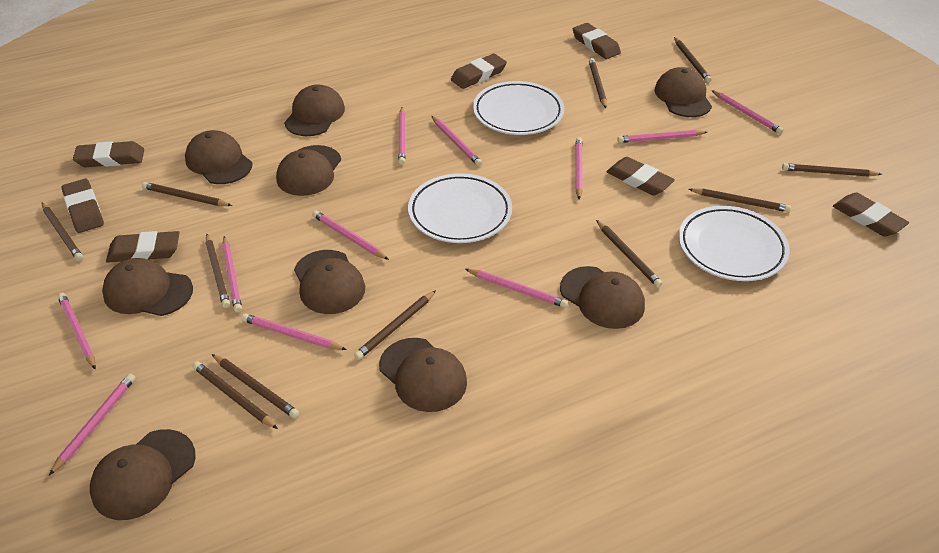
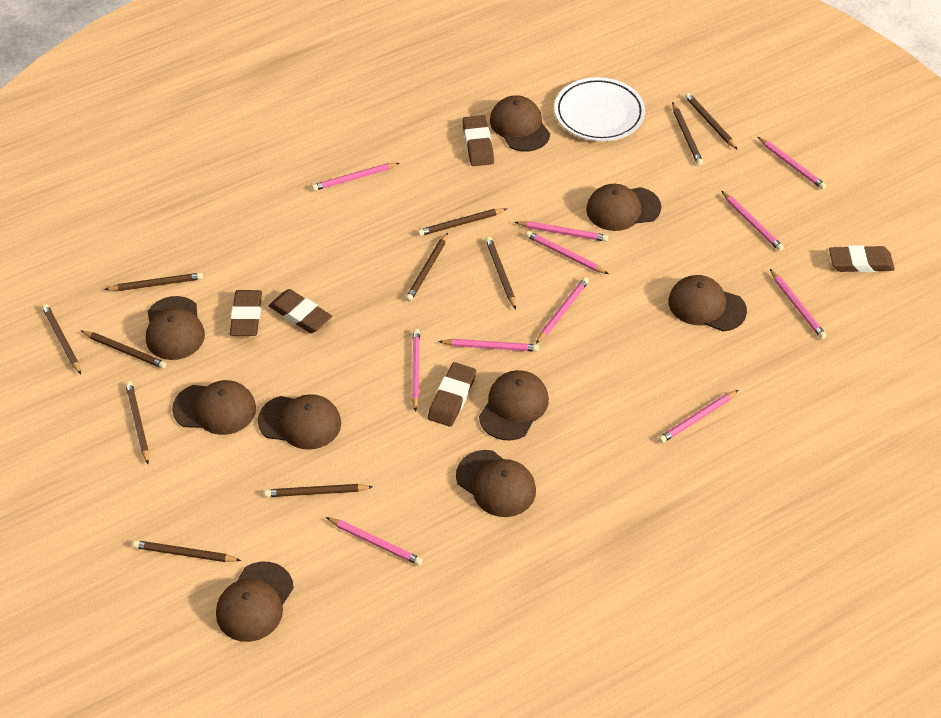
brown eraser: [62,179,104,233] [73,141,144,167] [106,231,180,263] [451,54,507,89] [573,23,621,59] [606,157,675,196] [833,193,909,237] = 7 -> [230,290,262,336] [269,289,332,333] [428,362,476,427] [462,115,494,166] [829,245,895,272] = 5
white plate: [408,173,512,243] [473,81,564,135] [678,206,790,281] = 3 -> [554,77,645,141] = 1

